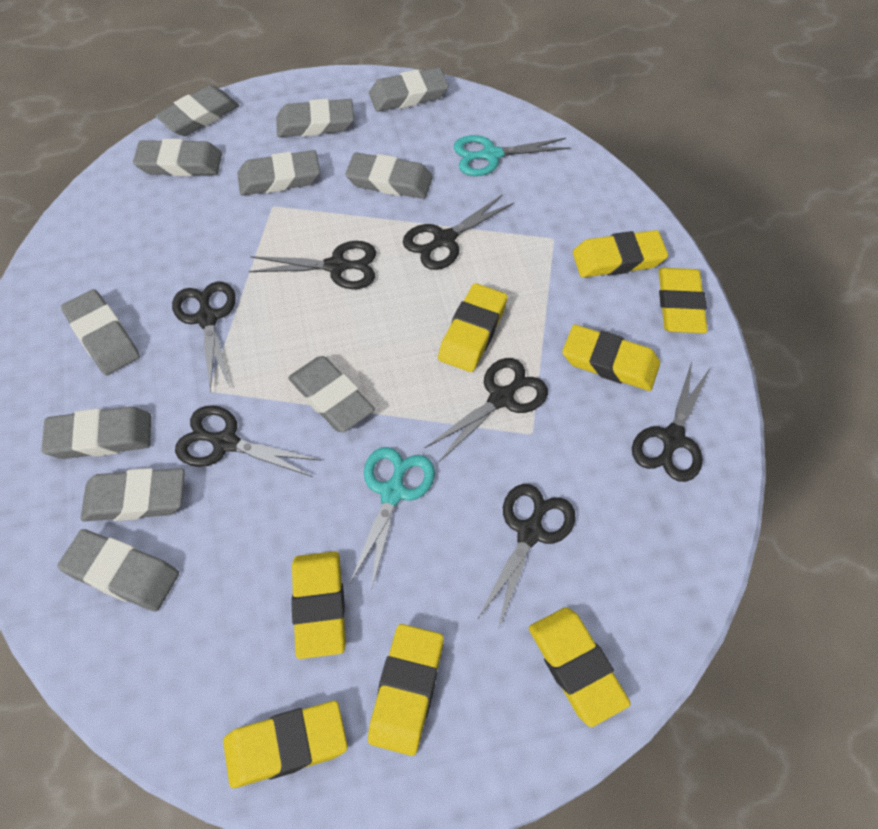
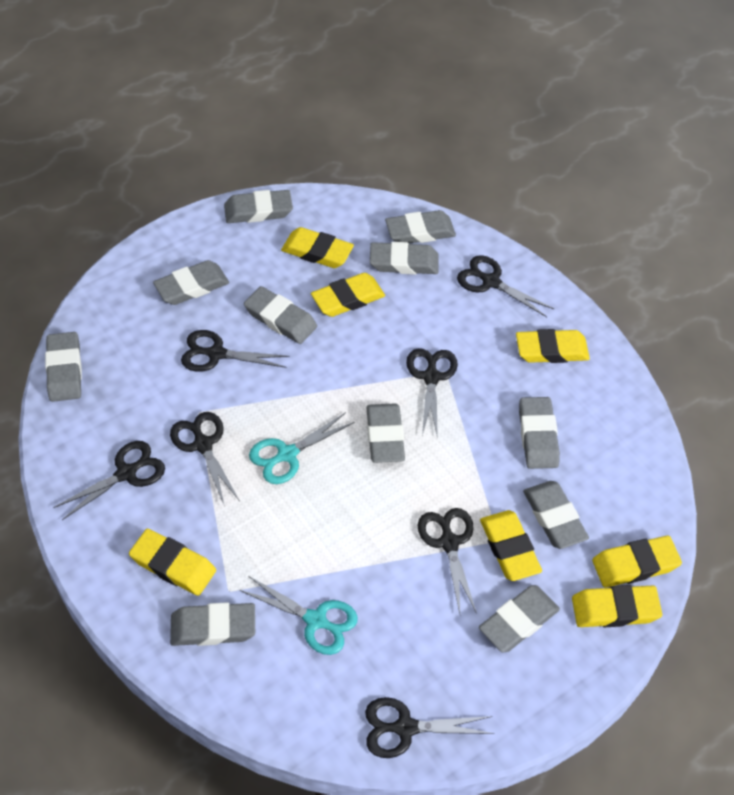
yellow eraser: [223,701,348,788] [291,551,346,659] [368,624,444,756] [438,283,508,372] [529,607,631,727] [562,325,660,391] [573,230,668,278] [659,268,708,333] = 8 -> [129,529,216,596] [281,227,354,268] [311,273,385,317] [480,510,542,581] [516,329,590,363] [572,585,662,627] [592,536,682,588] = 7

